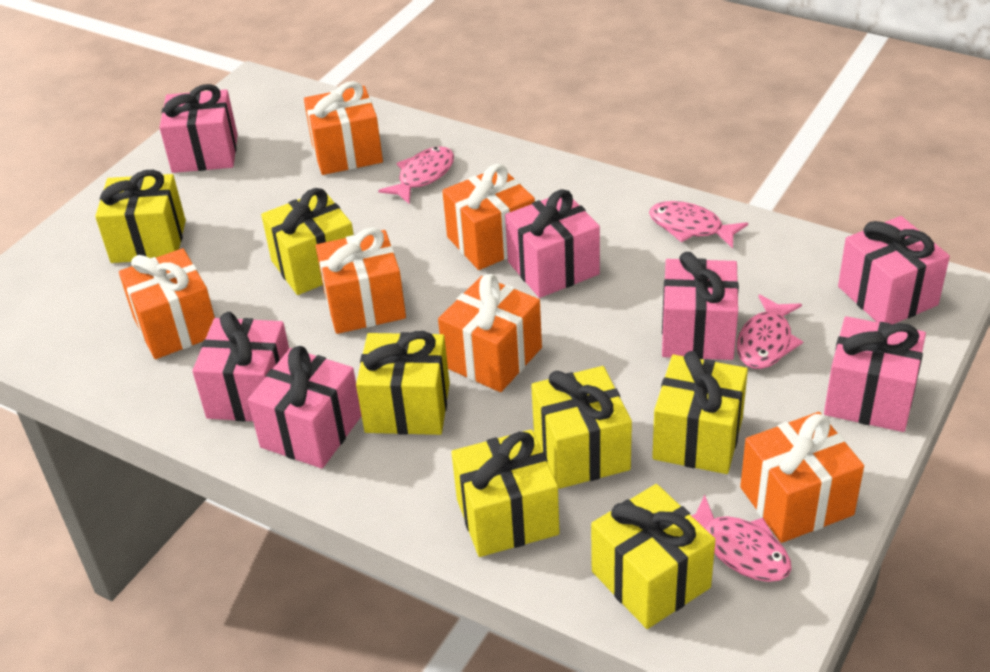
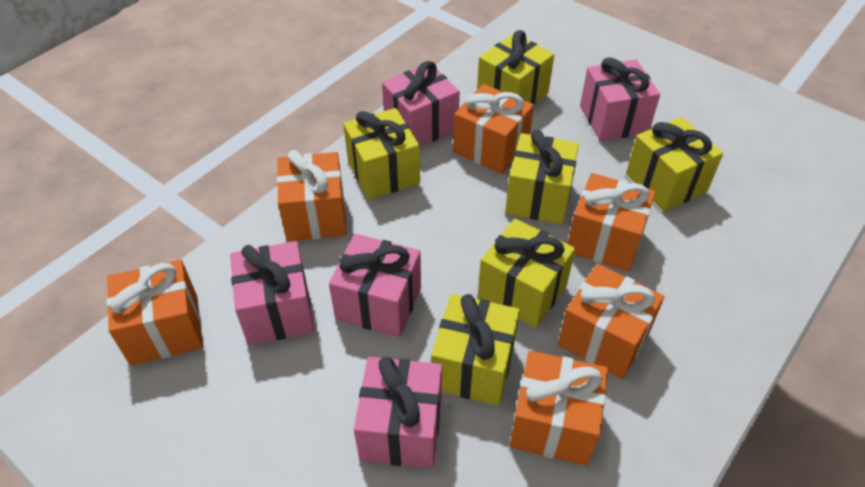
pink fish: [378,146,454,204] [649,201,748,248] [691,495,791,582] [737,294,803,369] = 4 -> none = 0
pink gift: [159,84,238,173] [192,312,289,422] [248,346,361,469] [505,189,600,298] [662,252,739,360] [824,316,926,432] [838,216,950,324] = 7 -> [230,241,314,345] [329,234,421,338] [354,357,442,469] [382,61,460,147] [580,57,660,141] = 5
yellow gift: [95,170,186,263] [261,188,354,295] [356,331,450,435] [451,430,560,557] [531,366,632,489] [591,484,715,629] [652,351,748,474] = 7 -> [343,108,420,200] [431,294,520,406] [477,30,554,104] [478,218,576,328] [505,130,579,224] [626,117,723,211] = 6

